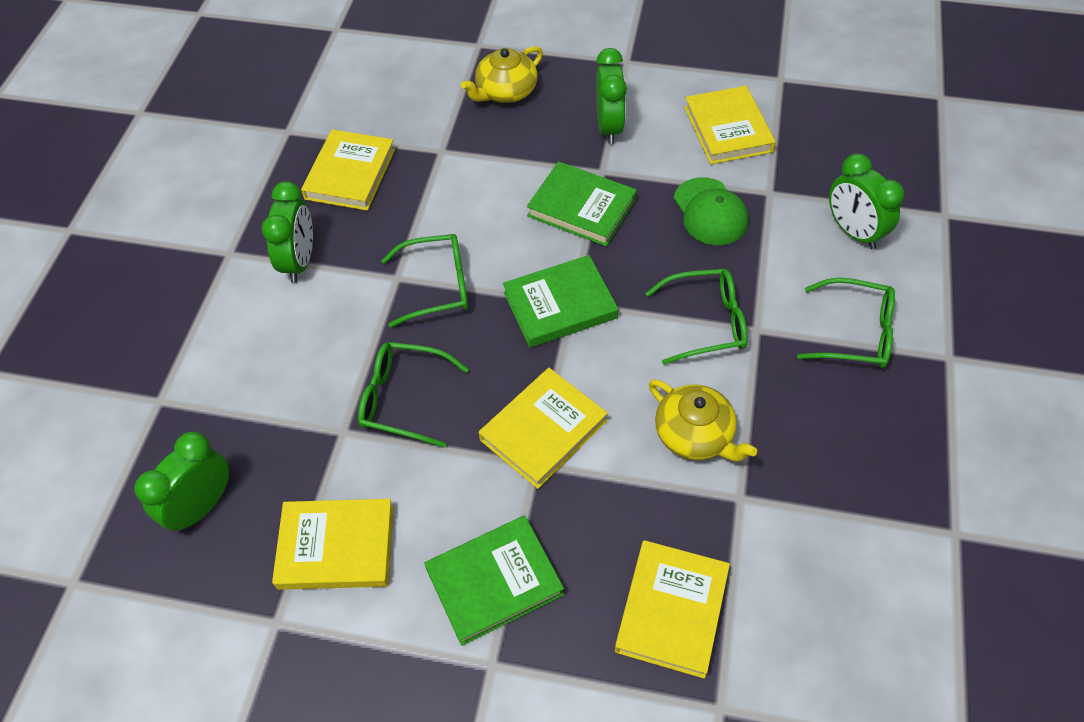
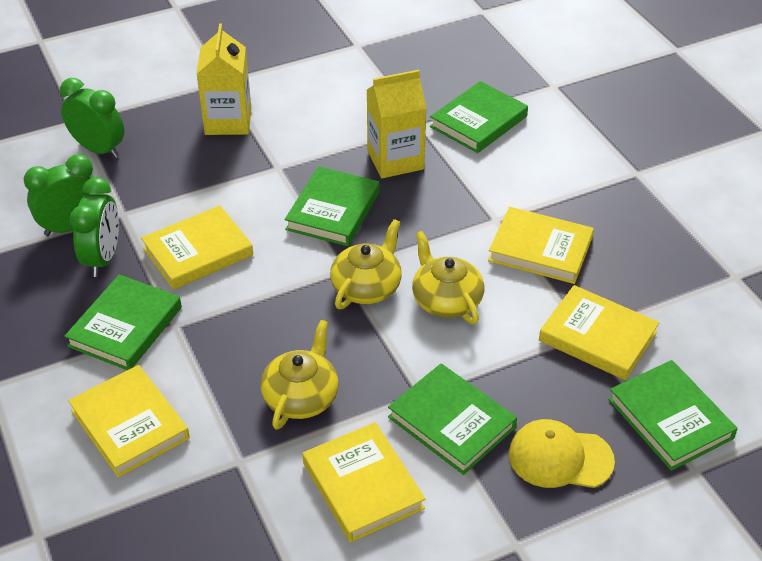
green book: [424,516,564,646] [503,255,618,348] [527,161,637,246] = 3 -> [64,274,182,370] [285,166,380,246] [388,364,517,475] [430,81,528,153] [608,360,738,471] = 5
green cap: [674,177,749,245] = 1 -> none = 0
green clock: [134,432,229,533] [262,182,313,283] [596,48,627,145] [829,154,904,249] = 4 -> [24,154,93,236] [60,78,124,158] [70,177,119,277] = 3
green glasses: [358,342,469,448] [381,234,468,328] [645,269,748,365] [797,277,895,368] = 4 -> none = 0
yellow cap: none = 0 -> [509,419,615,488] = 1
yellow carton: none = 0 -> [197,24,251,135] [367,70,427,178] = 2
yellow teapot: [461,46,543,103] [649,379,757,462] = 2 -> [260,320,339,430] [330,219,402,309] [412,231,484,324] = 3

